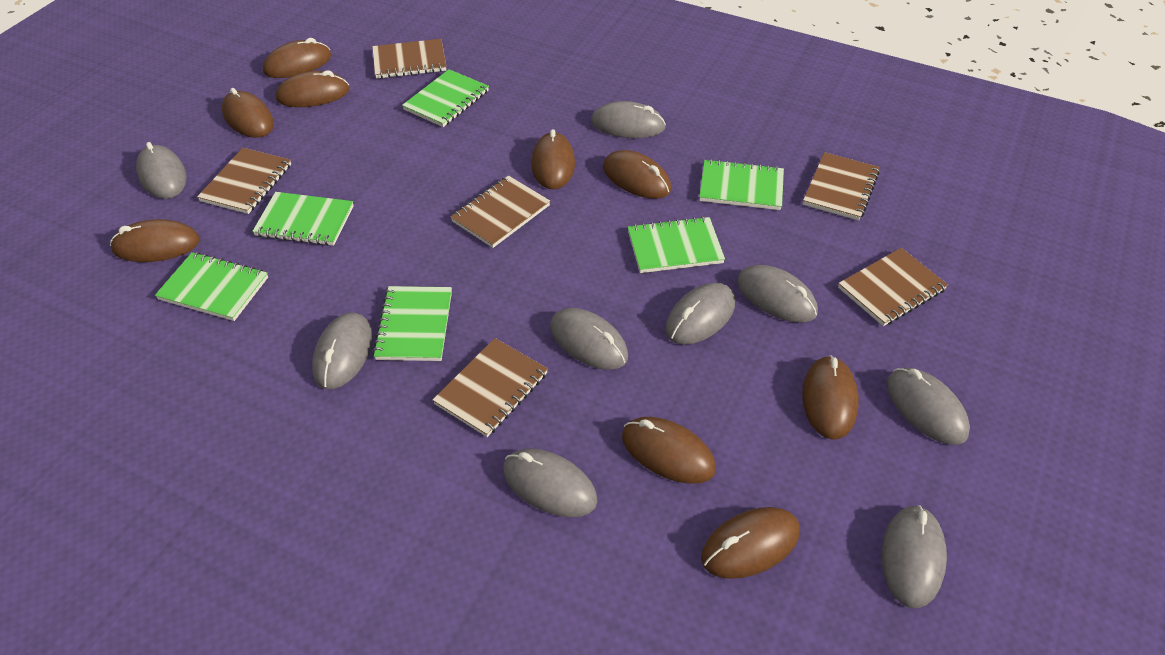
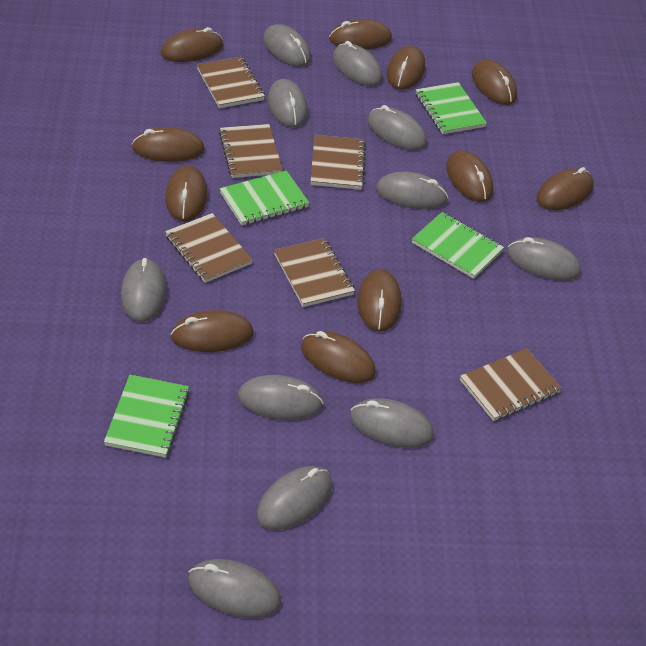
brown mouse: [110,219,200,262] [222,88,274,138] [263,38,331,78] [276,70,350,107] [531,129,575,189] [603,150,671,199] [622,417,716,484] [701,507,800,579] [802,355,859,440] = 9 -> [132,127,205,162] [161,27,223,62] [165,166,207,221] [171,310,254,352] [301,331,376,383] [329,19,392,49] [357,269,402,332] [387,46,425,90] [446,150,493,202] [472,60,517,105] [537,167,594,210] = 11
green notebook: [155,252,268,321] [252,192,354,246] [373,286,452,361] [402,69,489,127] [628,216,725,273] [699,159,784,210] = 6 -> [104,375,190,458] [220,170,309,225] [412,212,504,279] [416,82,487,134] = 4
grey mouse: [136,142,187,199] [312,312,373,389] [503,448,598,517] [550,308,628,370] [591,101,666,138] [665,283,735,345] [737,265,818,323] [882,505,947,608] [887,368,970,445] = 9 -> [121,258,166,322] [188,559,281,618] [238,375,324,420] [256,466,332,530] [263,24,311,67] [268,79,308,127] [333,41,383,86] [350,398,434,448] [368,105,427,150] [376,171,448,209] [507,237,581,281] = 11

